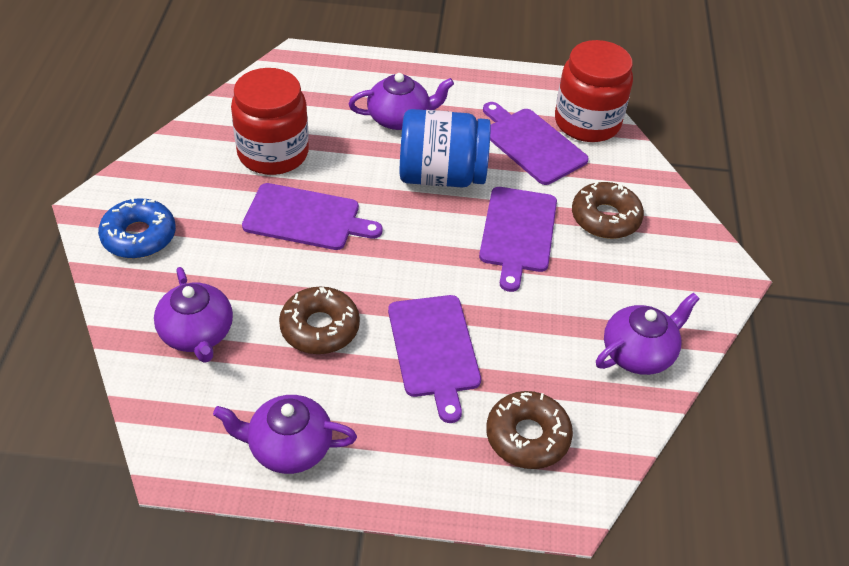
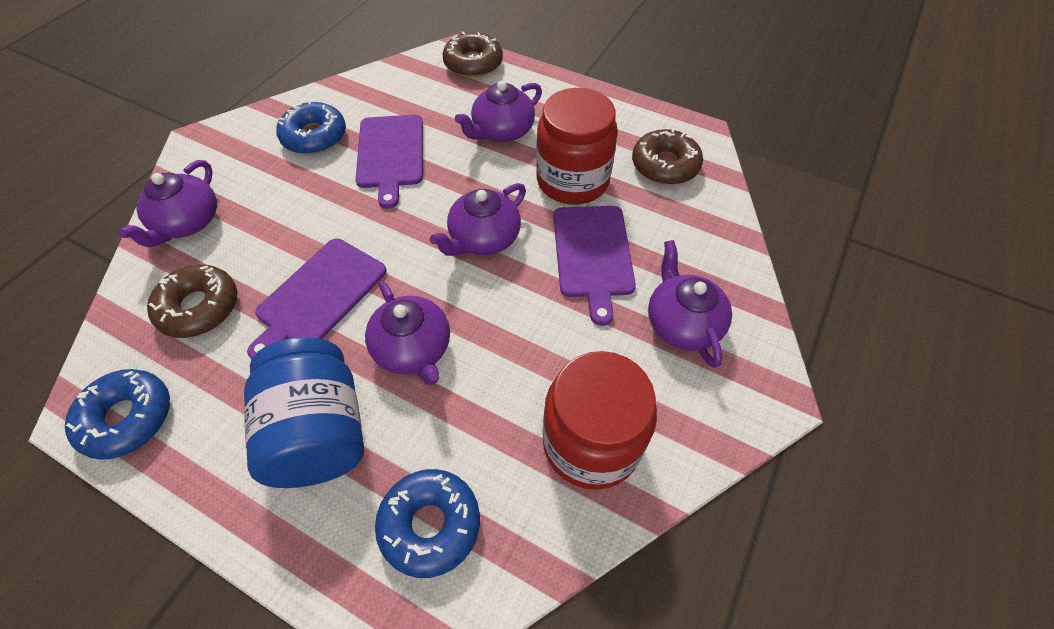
blue donut: [98,197,176,259] = 1 -> [65,369,170,460] [276,100,346,154] [375,469,480,578] = 3
purple cutting board: [242,183,383,250] [388,295,481,423] [479,187,557,292] [483,102,589,185] = 4 -> [247,238,387,359] [356,115,423,209] [553,206,636,326] = 3
purple teapot: [154,267,233,363] [213,395,357,474] [349,73,454,130] [596,293,700,375] = 4 -> [118,160,217,247] [365,281,450,385] [430,183,526,256] [455,81,542,142] [648,240,732,368] = 5

